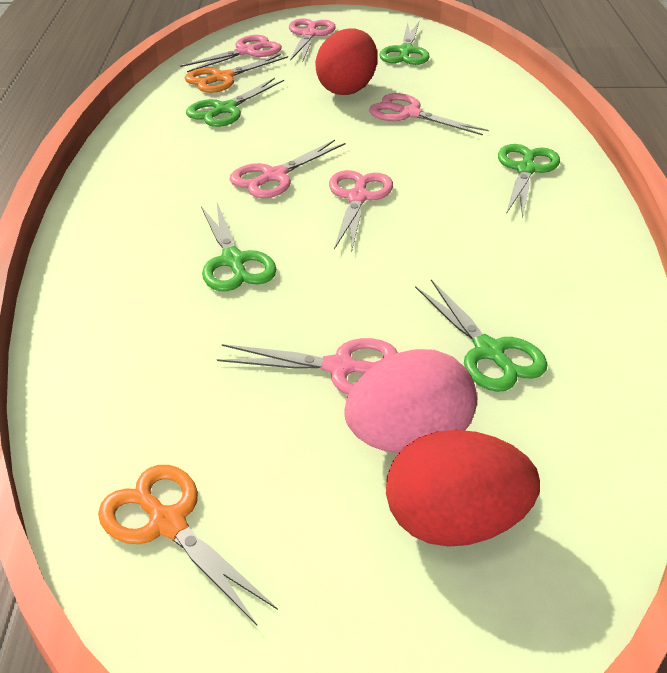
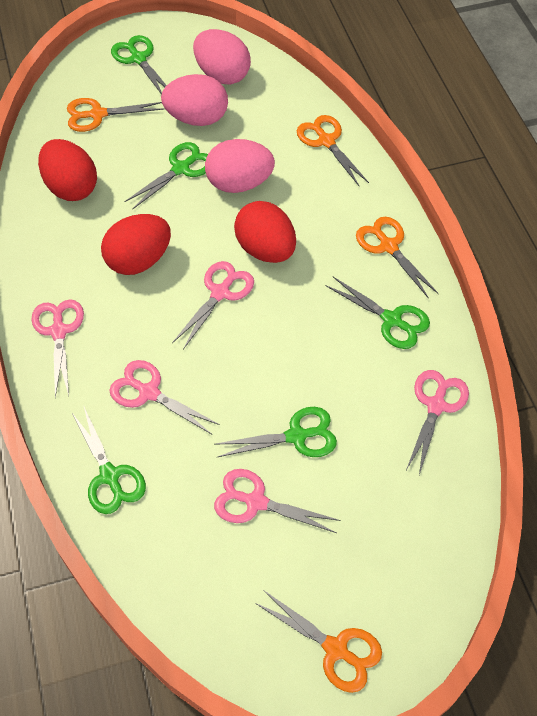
orange scissors: [98,465,278,625] [185,54,288,93] = 2 -> [67,98,164,132] [255,590,382,693] [297,115,369,186] [356,217,439,299] = 4
pink egg: [344,349,477,453] = 1 -> [161,74,228,126] [193,29,251,85] [205,139,275,193] = 3
pink scissors: [180,35,282,72] [217,338,398,395] [229,140,345,198] [289,18,336,63] [329,170,393,253] [369,93,489,136] = 6 -> [31,299,84,398] [110,360,220,434] [172,261,254,349] [214,469,341,533] [406,370,469,475] = 5
red egg: [315,28,377,95] [386,430,540,547] = 2 -> [38,139,97,201] [101,214,171,275] [234,201,296,263] = 3

